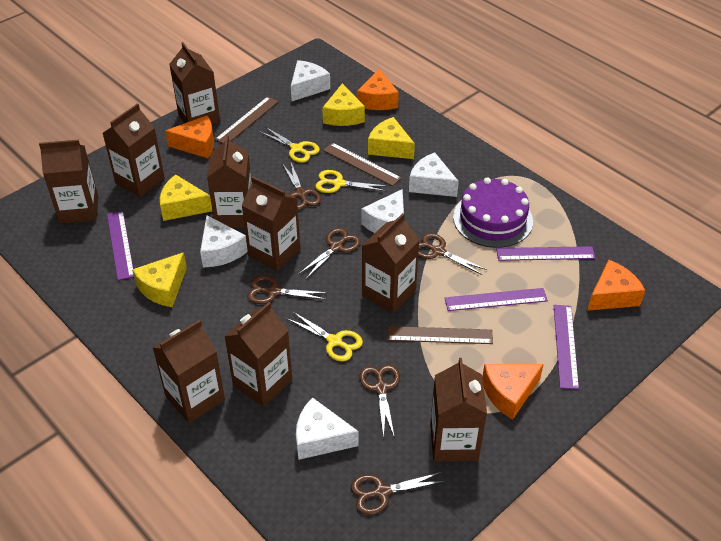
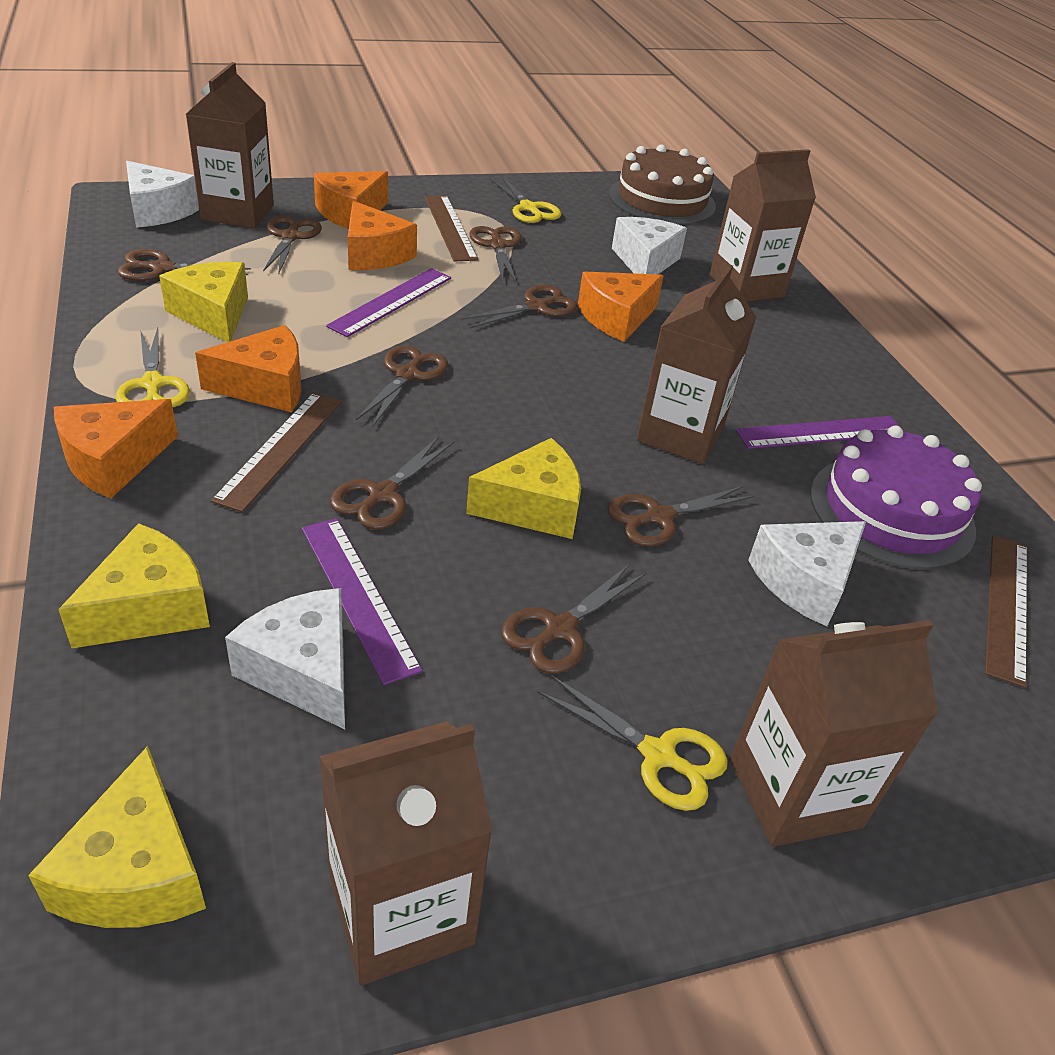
brown cake: none = 0 -> [609,144,716,225] = 1
brown carton: [39,140,98,224] [103,103,165,197] [153,320,225,423] [169,42,220,125] [207,135,252,228] [224,302,292,407] [241,176,300,271] [362,213,419,314] [430,358,487,462] = 9 -> [186,62,274,228] [319,721,493,985] [636,264,756,464] [709,149,816,302] [730,620,938,847] = 5
brown scissors: [247,275,328,304] [283,163,321,210] [299,228,361,279] [351,472,446,515] [359,364,400,438] [418,233,487,275] = 6 -> [117,249,251,281] [263,216,322,274] [330,436,454,530] [356,345,448,427] [461,285,578,329] [470,226,522,283] [501,564,646,674] [607,486,755,547] = 8
orange cheese: [165,116,214,158] [357,69,399,110] [482,364,544,420] [587,260,645,311] = 4 -> [54,399,178,499] [195,325,302,413] [314,171,388,229] [348,201,417,270] [578,272,664,342] = 5
purple ruler: [107,211,134,280] [445,288,548,311] [496,246,595,261] [554,305,579,390] = 4 -> [302,518,423,685] [326,268,451,337] [736,416,900,449] = 3
white cheese: [200,215,248,267] [291,60,330,101] [296,397,359,460] [362,189,404,233] [409,152,459,197] = 5 -> [126,161,199,228] [225,588,345,729] [612,217,687,274] [748,521,866,626] = 4

